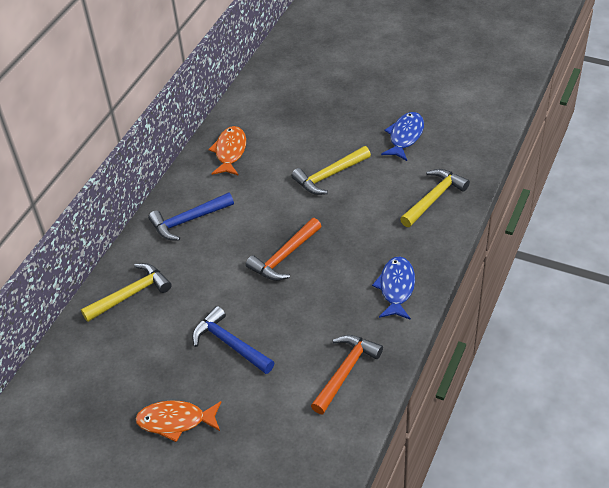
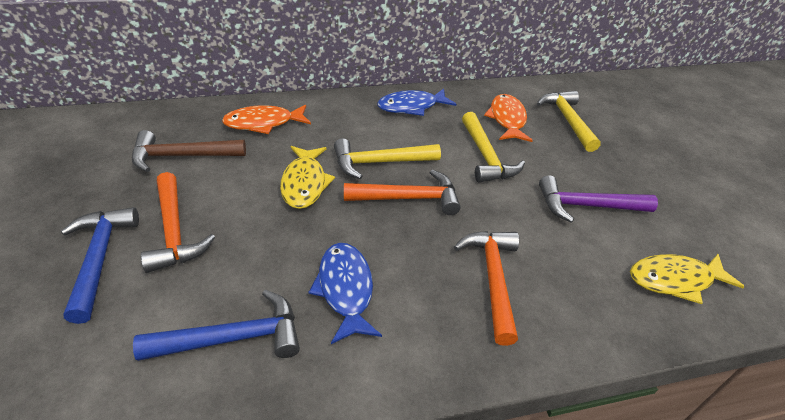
brown hammer: none = 0 -> [132,130,246,172] = 1
orange hammer: [246,218,321,281] [311,335,383,414] = 2 -> [141,172,215,273] [344,170,461,215] [454,231,519,346] = 3
purple hammer: none = 0 -> [539,175,658,223] = 1
yellow fish: none = 0 -> [280,146,335,209] [630,254,745,304] = 2

